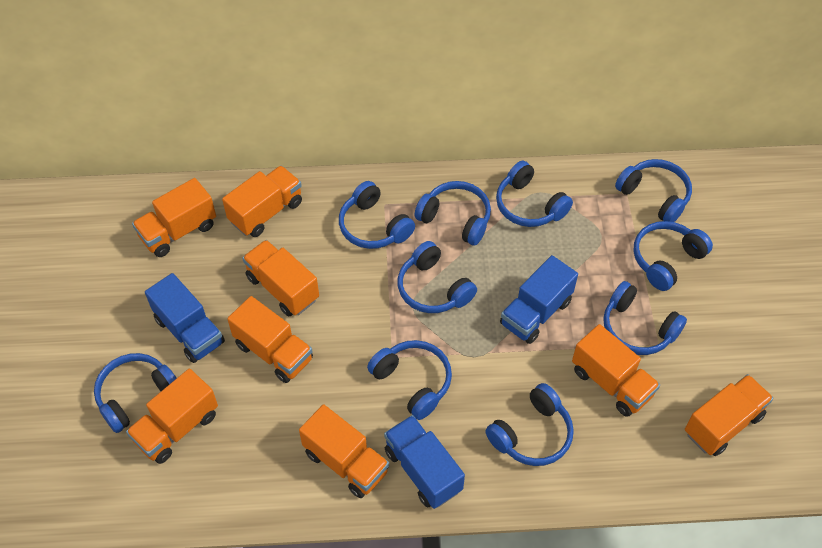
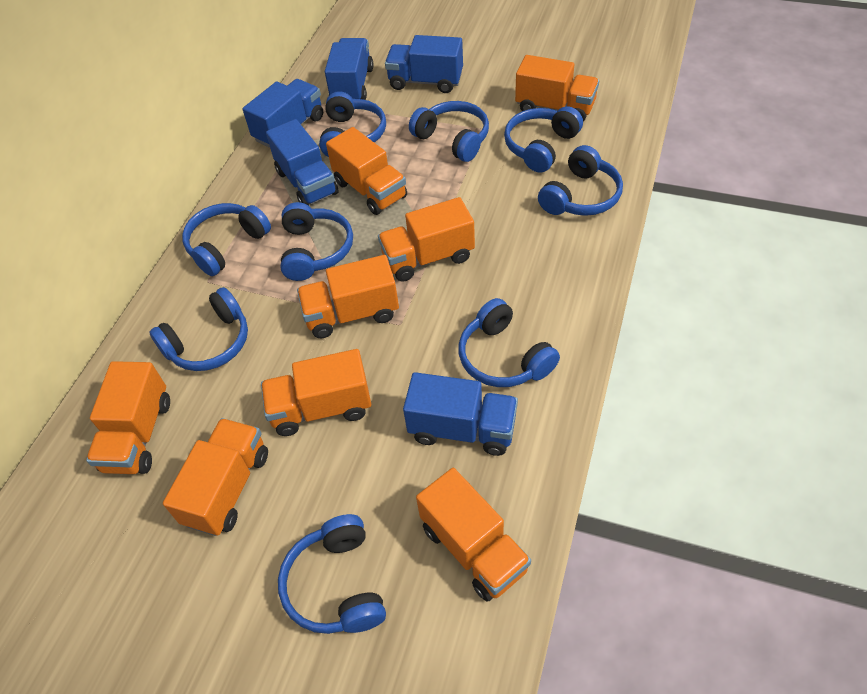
blue headphones: [94,353,177,433] [339,181,415,249] [367,340,452,420] [398,241,477,313] [414,181,491,245] [485,383,574,466] [496,161,573,227] [603,281,687,355] [615,159,692,222] [633,221,713,291] = 10 -> [149,287,248,371] [182,203,271,276] [278,514,386,634] [280,202,353,281] [319,91,386,157] [409,101,489,162] [459,298,560,387] [504,106,583,173] [538,145,623,216] = 9
blue truck: [145,273,225,363] [384,415,465,509] [500,255,578,344] = 3 -> [243,79,323,148] [266,119,339,206] [325,38,373,100] [385,35,463,93] [403,372,518,456] = 5

